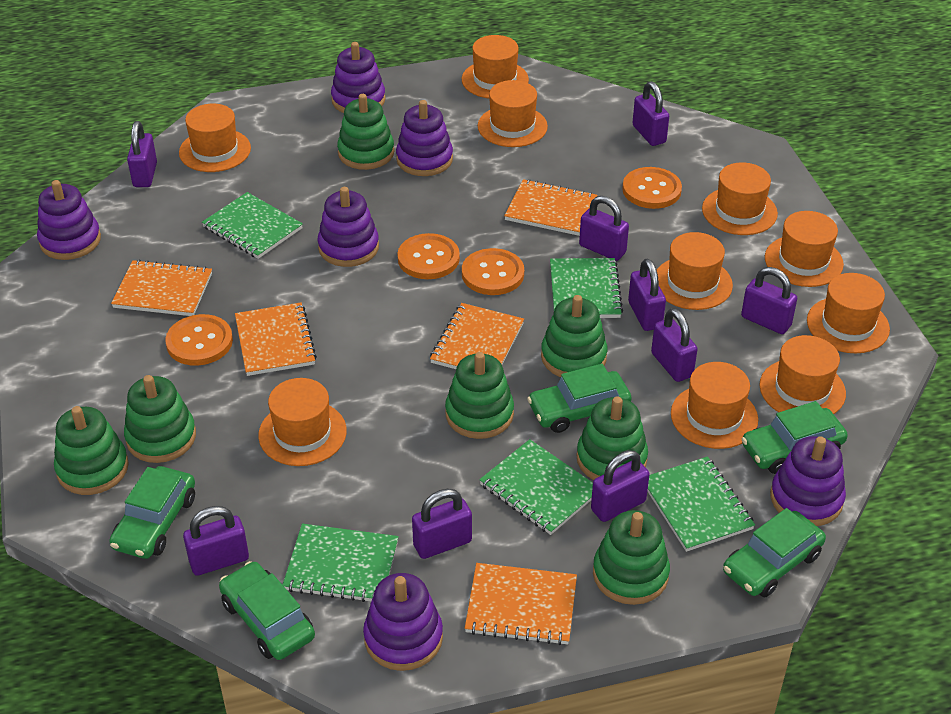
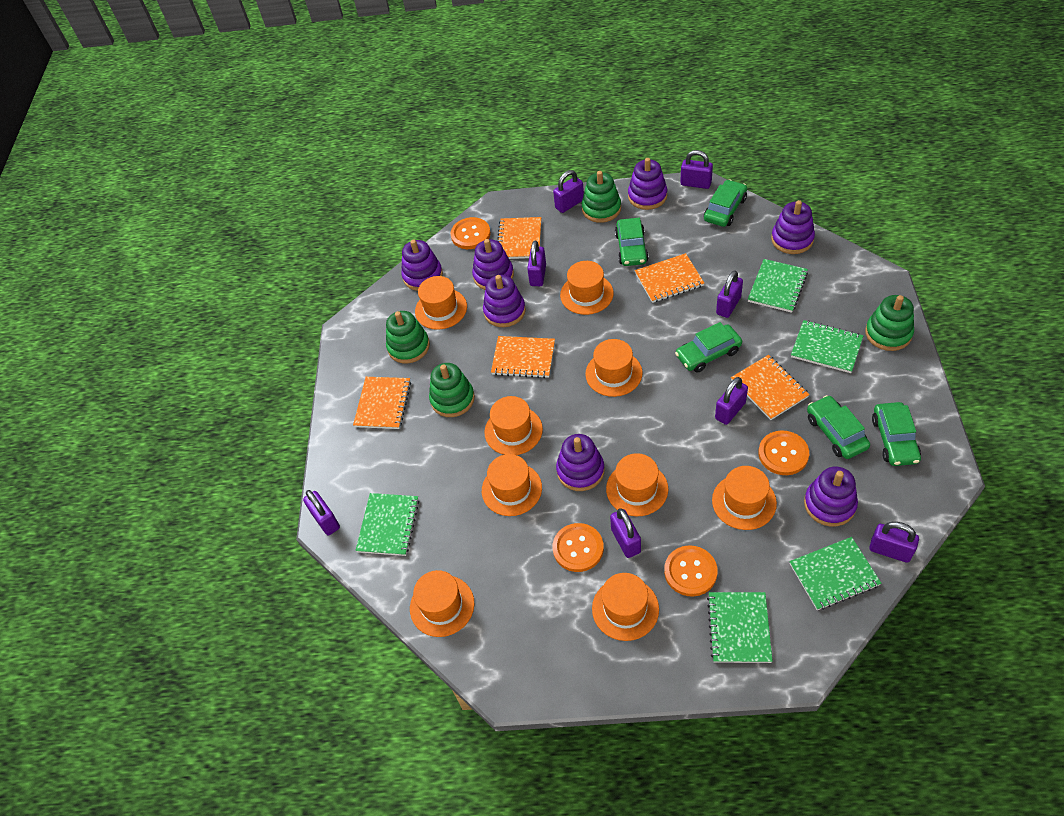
green stacking toy: [54,406,129,495] [124,375,196,463] [337,94,394,170] [445,352,514,439] [541,295,607,377] [576,396,648,480] [593,510,670,605] = 7 -> [386,311,430,363] [429,363,475,417] [582,171,621,223] [865,295,914,351] = 4
orange hat: [179,104,251,172] [258,378,347,466] [462,35,529,98] [478,80,548,147] [657,232,733,310] [671,362,758,449] [702,162,778,235] [759,335,846,414] [765,211,844,287] [807,273,890,353] = 10 -> [410,570,474,637] [415,276,467,330] [482,454,542,516] [484,396,543,455] [560,261,614,315] [585,339,642,397] [592,573,659,641] [606,453,668,516] [712,466,777,530] = 9
purple padlock: [127,121,157,187] [183,506,249,576] [412,489,472,559] [579,196,629,261] [591,450,650,522] [628,259,666,331] [632,81,669,146] [651,308,698,382] [741,267,797,334] = 9 -> [303,490,340,535] [527,241,546,286] [553,170,584,213] [610,508,641,558] [680,150,713,189] [715,377,748,425] [716,270,743,318] [869,522,919,563] = 8
purple stacking toy: [37,180,101,260] [318,187,379,267] [331,42,386,113] [363,573,443,671] [396,100,453,176] [770,436,846,526] = 6 -> [401,239,443,291] [472,239,514,290] [483,275,526,327] [556,434,605,491] [628,158,667,210] [771,200,815,254] [804,467,858,526] = 7

